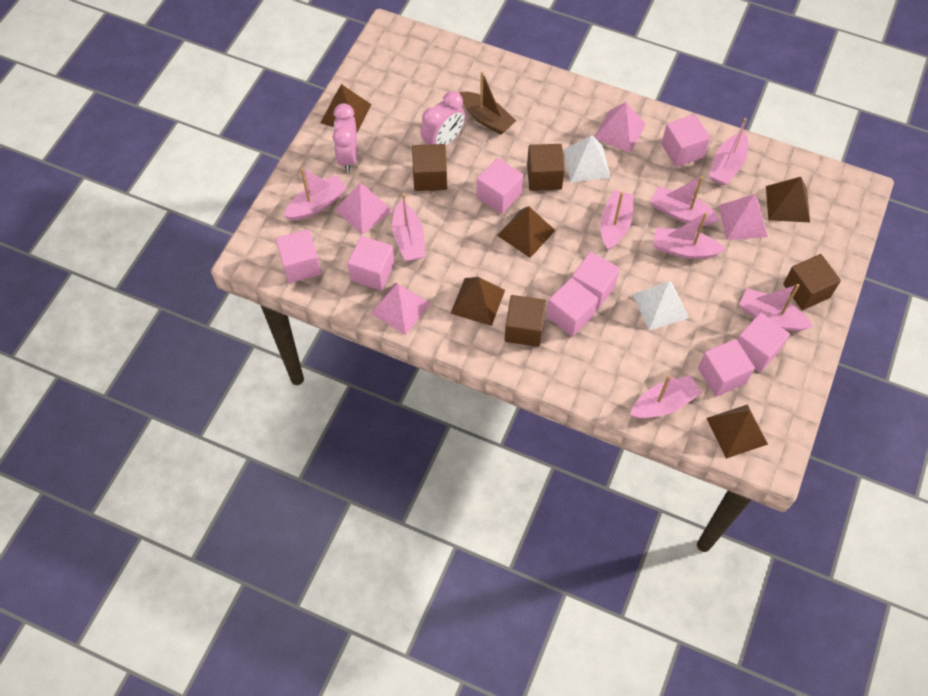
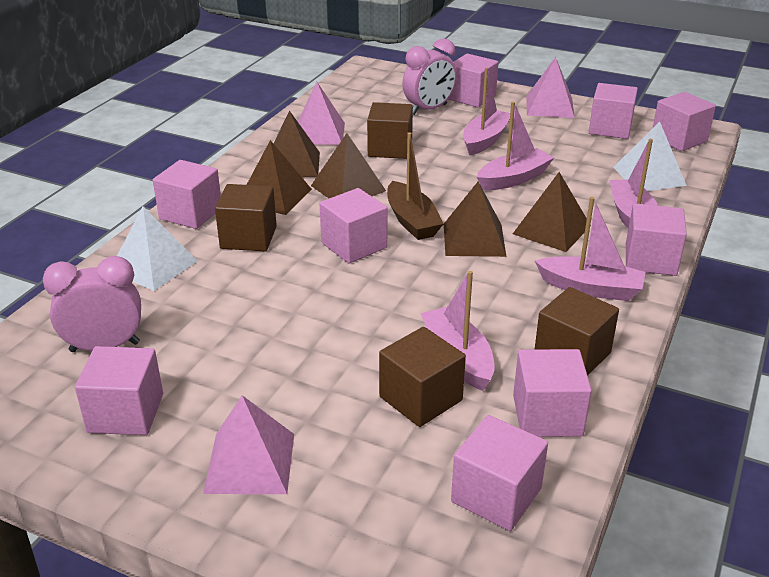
pink boat: [284,168,347,221] [392,193,425,261] [600,190,634,250] [630,375,702,419] [651,176,720,226] [653,212,726,259] [709,118,748,185] [739,284,813,331] = 8 -> [420,271,495,391] [463,67,510,155] [477,102,554,191] [535,197,646,301] [610,139,658,228] = 5
pink cube: [276,229,321,283] [347,236,395,291] [476,158,523,214] [546,278,598,337] [572,252,620,309] [661,114,710,167] [698,339,755,397] [737,313,790,372] = 8 -> [75,346,163,435] [153,160,221,229] [320,188,387,263] [448,54,498,107] [451,415,548,531] [513,349,592,437] [589,83,638,139] [626,203,687,276] [653,92,716,151] = 9
pink pyramid: [335,183,393,235] [370,282,431,335] [594,102,646,153] [719,194,768,240] = 4 -> [203,395,294,494] [298,82,345,145] [526,57,575,118] = 3

